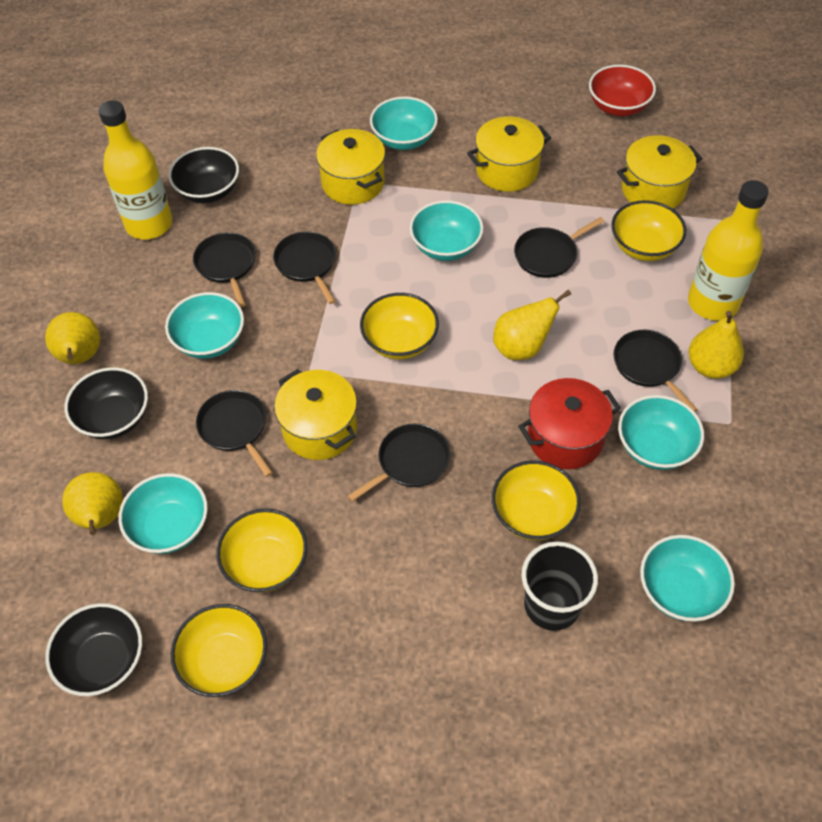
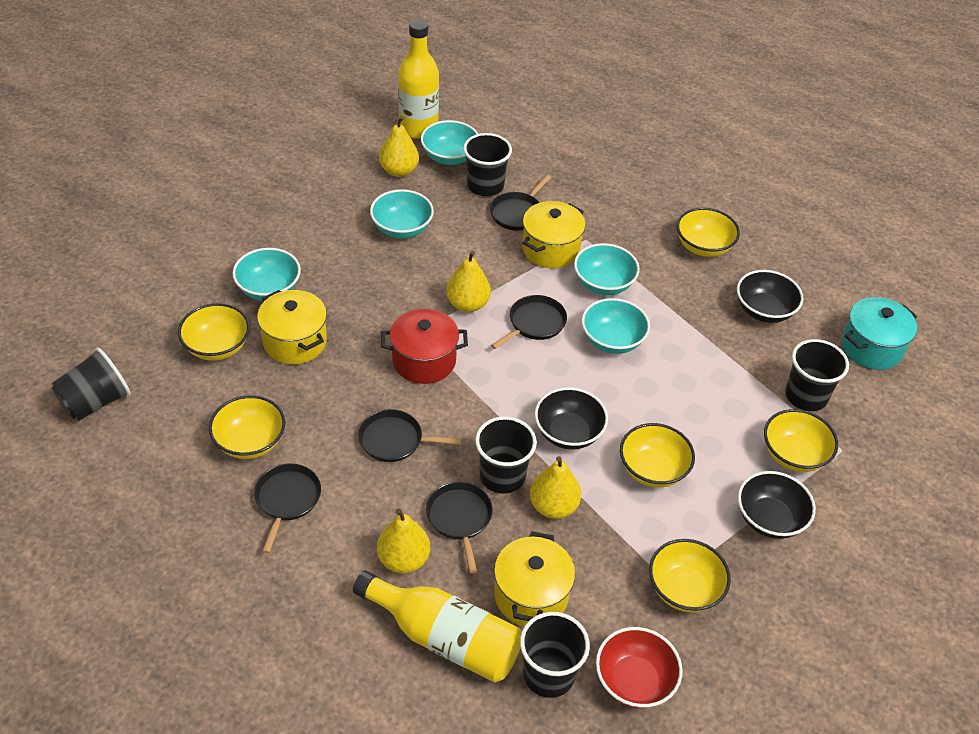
black cup: [521,542,598,631] = 1 -> [51,347,131,421] [463,133,512,196] [475,416,537,494] [520,612,590,698] [785,339,849,411] = 5
black pan: [193,232,256,307] [196,390,273,477] [273,231,336,304] [348,423,450,502] [514,217,605,278] [614,330,698,412] = 6 -> [254,463,321,553] [358,409,462,462] [426,482,493,573] [490,175,551,231] [491,295,567,349] = 5
turquoise bowl: [118,473,208,554] [165,292,244,359] [370,96,438,150] [410,200,484,261] [618,395,704,470] [640,535,735,622] = 6 -> [232,248,301,301] [370,189,434,238] [421,120,478,165] [574,243,640,295] [582,298,650,354] = 5
turquoise pot: none = 0 -> [842,297,917,370] = 1
yellow bowl: [171,604,267,697] [216,509,307,592] [360,293,439,359] [492,461,581,541] [611,200,686,261] = 5 -> [178,303,250,361] [209,395,285,459] [620,423,695,488] [649,539,731,612] [677,208,740,257] [764,409,838,472] = 6
yellow pot: [274,369,357,460] [316,129,385,205] [467,116,551,192] [617,135,702,209] = 4 -> [257,290,327,364] [494,531,575,627] [522,201,585,268] = 3

